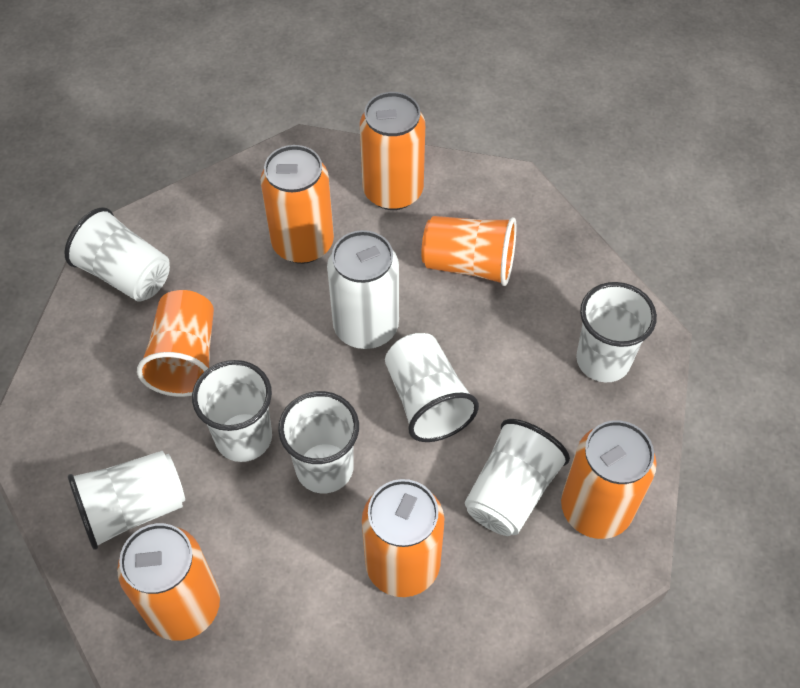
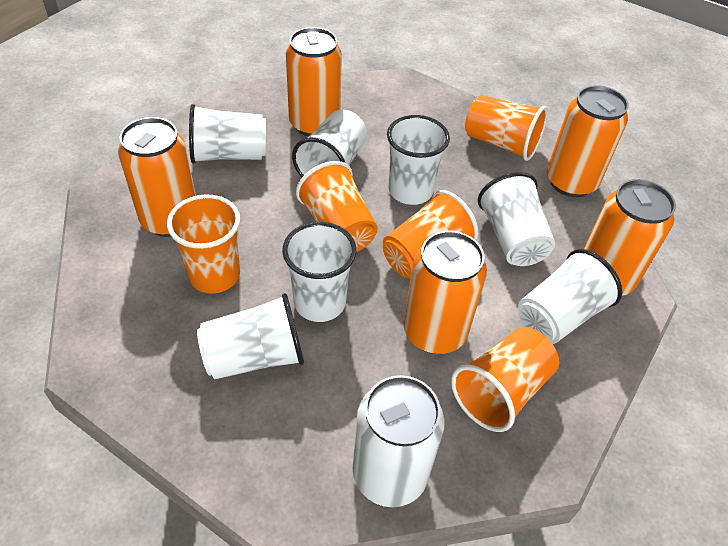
orange cup: [137,290,214,397] [421,216,516,286] = 2 -> [167,194,240,294] [296,161,378,252] [383,190,478,279] [451,327,559,432] [465,95,548,161] = 5

